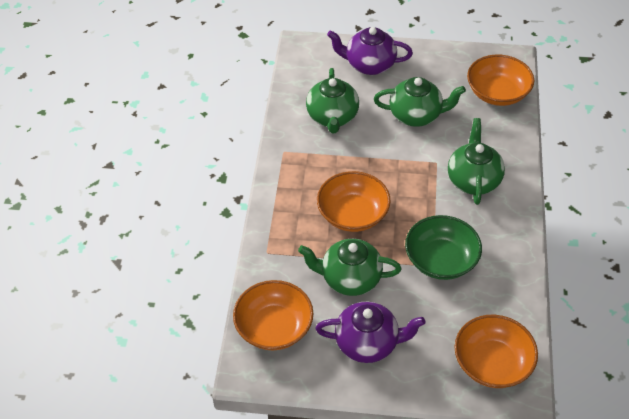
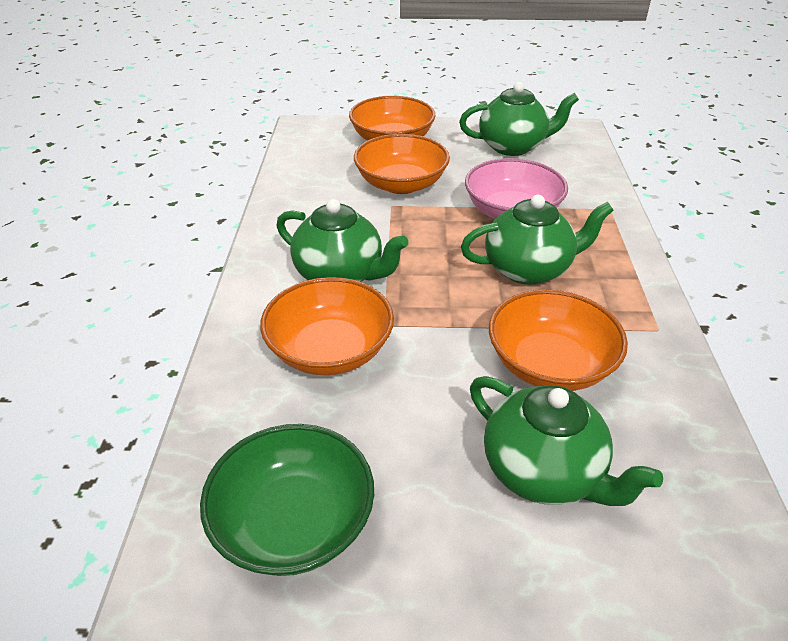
pink bowl: none = 0 -> [465,158,568,219] = 1
purple teapot: [316,301,425,363] [327,27,413,75] = 2 -> none = 0

